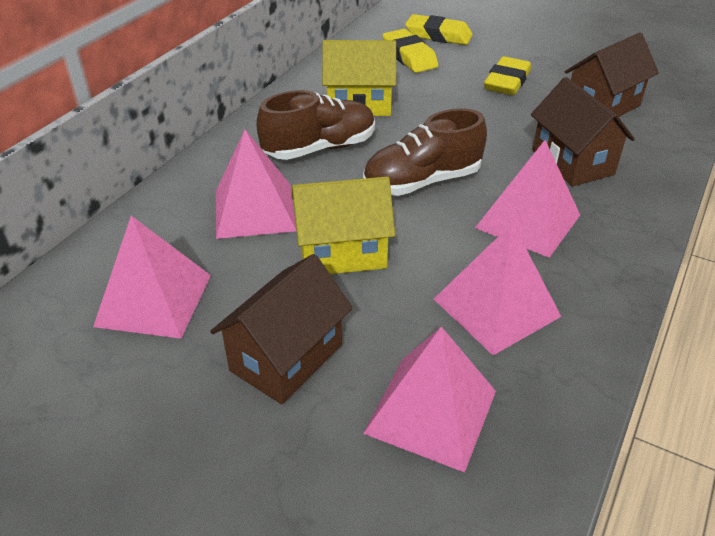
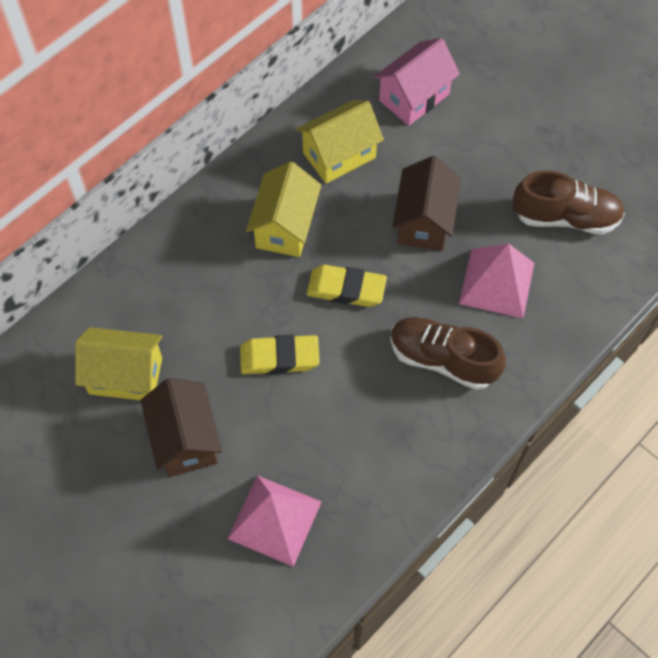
brown house: [210,254,353,404] [531,77,635,187] [565,33,659,117] = 3 -> [141,378,222,477] [392,156,461,251] = 2
pink house: none = 0 -> [374,38,460,126] = 1
pink pyramid: [93,216,211,339] [216,130,297,239] [363,327,496,473] [434,223,561,355] [475,140,580,258] = 5 -> [228,475,322,567] [459,243,534,318] = 2
yellow eraser: [383,29,438,73] [405,14,473,45] [484,56,531,95] = 3 -> [240,335,320,375] [307,265,387,307] = 2
yellow house: [292,177,395,274] [322,40,396,116] = 2 -> [75,327,162,400] [246,161,321,257] [296,100,384,184] = 3

